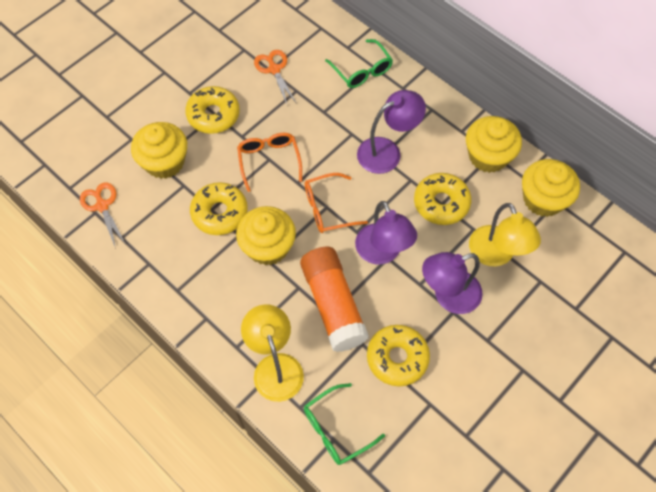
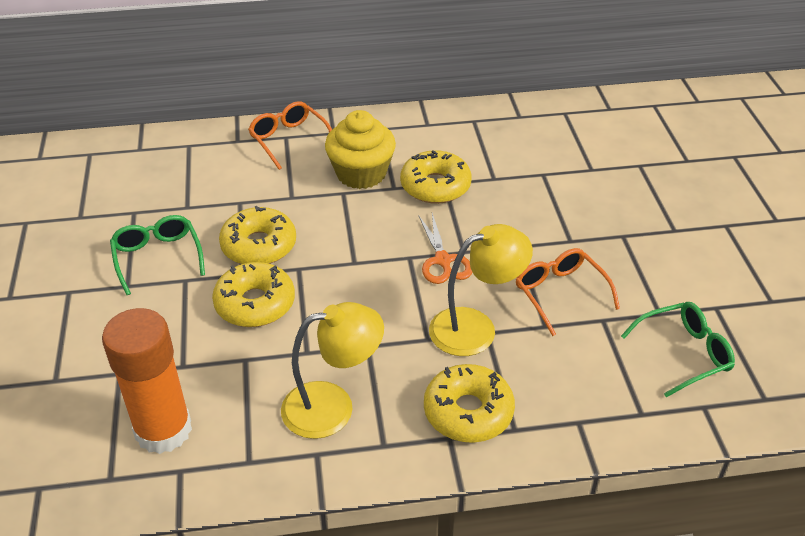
orange scissors: [80,182,125,249] [254,50,297,104] = 2 -> [419,213,472,284] = 1
purple lamp: [355,201,417,264] [357,90,426,174] [422,252,483,314] = 3 -> none = 0
yellow cupcake: [131,122,187,179] [236,206,296,265] [466,116,522,173] [522,159,580,217] = 4 -> [325,110,396,189] = 1

